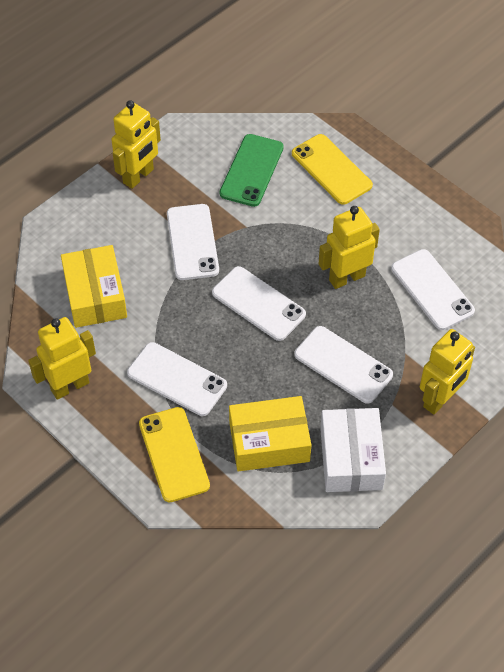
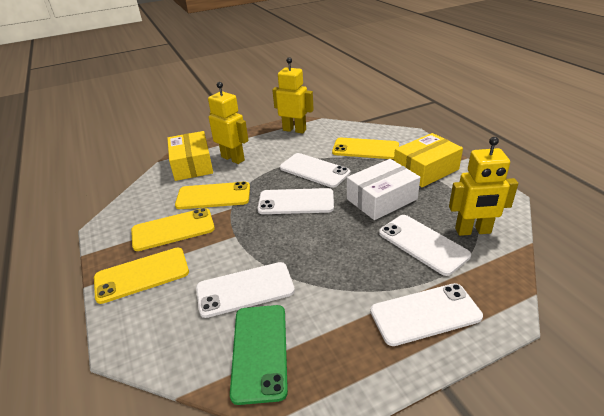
yellow phone: [139,407,210,502] [292,134,373,205] = 2 -> [94,248,189,304] [131,208,215,251] [175,181,250,209] [332,138,399,159] = 4
yellow robot: [28,317,96,400] [111,100,161,189] [319,206,380,289] [420,329,475,415] = 4 -> [208,82,249,164] [272,57,314,133] [449,137,518,236] = 3

